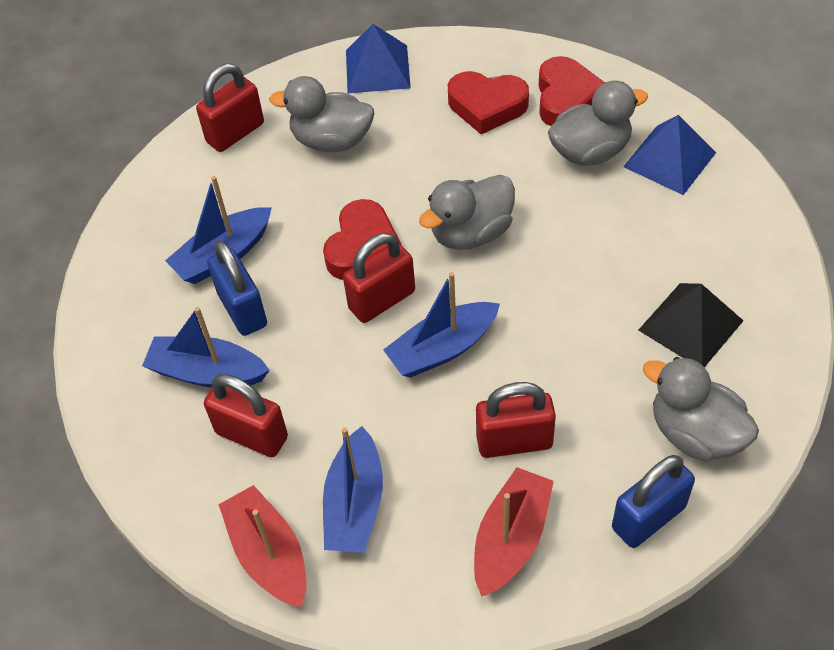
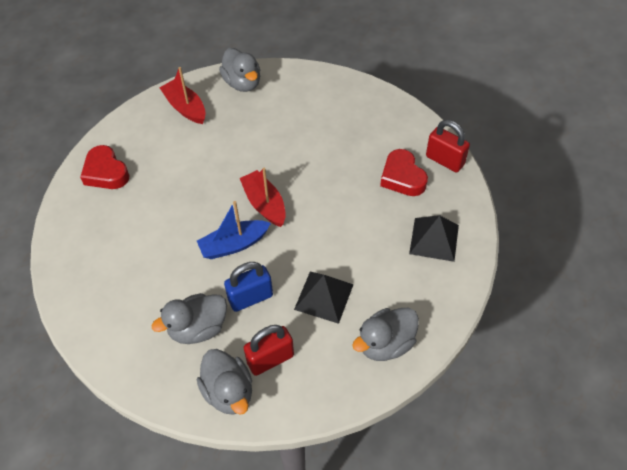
black pyramid: [638,283,744,367] = 1 -> [294,272,354,324] [409,215,459,262] = 2
blue boat: [142,307,270,388] [165,176,272,284] [323,426,383,553] [383,272,500,378] = 4 -> [197,201,271,259] = 1
blue padlock: [207,240,267,336] [612,455,695,548] = 2 -> [224,262,273,312] = 1
blue pyramid: [346,24,411,93] [623,115,716,195] = 2 -> none = 0
red heart: [323,199,401,280] [448,71,529,134] [539,56,605,126] = 3 -> [80,145,130,189] [380,149,428,196] = 2
red padlock: [196,63,264,152] [204,374,288,457] [343,233,415,323] [476,382,556,458] = 4 -> [244,325,294,376] [426,120,470,173] = 2

